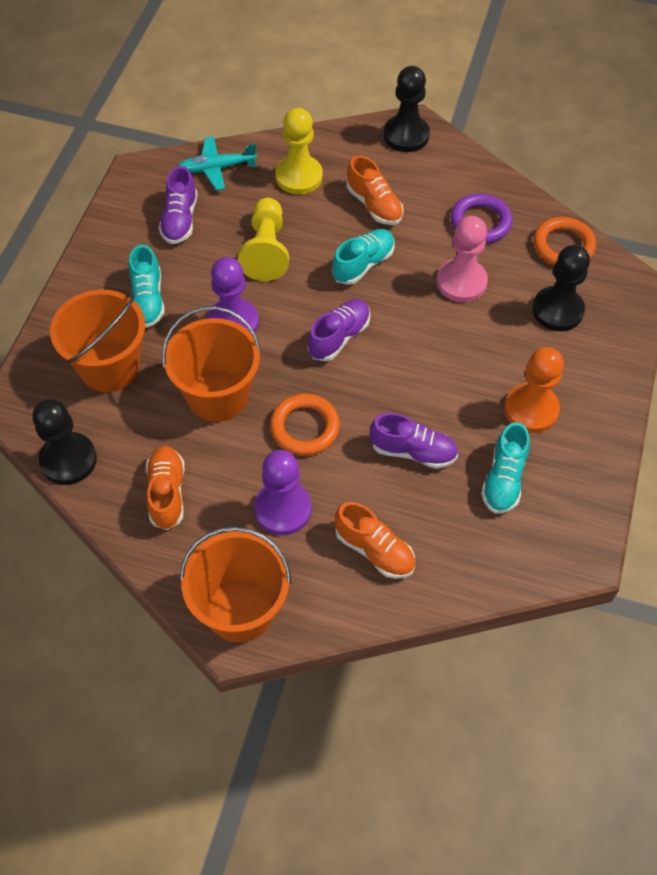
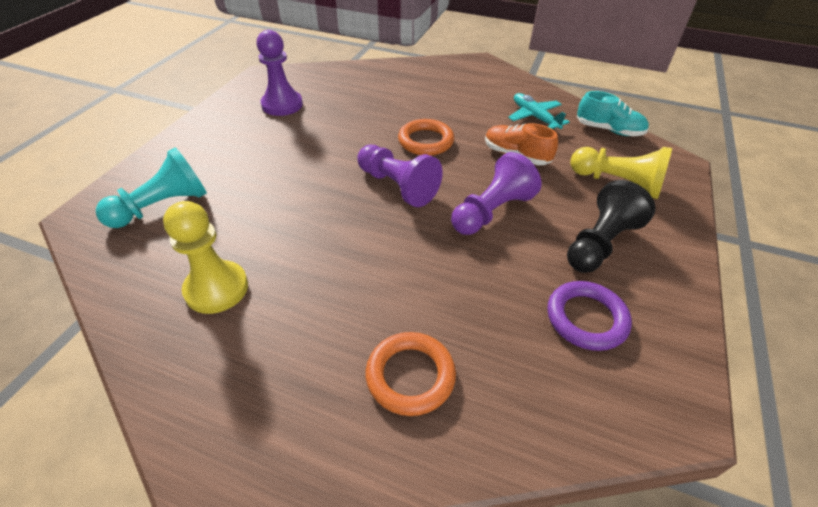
black pawn: [33,399,97,485] [383,66,430,152] [532,245,590,331] = 3 -> [567,180,656,273] = 1
orange bucket: [50,289,145,392] [162,306,261,422] [180,526,291,643] = 3 -> none = 0
orange pawn: [504,347,564,433] = 1 -> none = 0
orange shoe: [146,446,185,530] [335,502,415,579] [347,156,404,225] = 3 -> [485,123,558,165] = 1
pink pawn: [437,216,488,302] = 1 -> none = 0
purple pawn: [207,257,259,333] [254,450,312,535] = 2 -> [257,30,303,116] [357,145,443,207] [451,152,542,235] = 3
purple shoe: [159,166,197,244] [308,299,370,361] [370,413,458,469] = 3 -> none = 0
turquoise pawn: none = 0 -> [96,147,207,228] = 1
turquoise shoe: [129,245,165,328] [332,229,395,285] [481,422,530,514] = 3 -> [577,91,649,136] = 1

